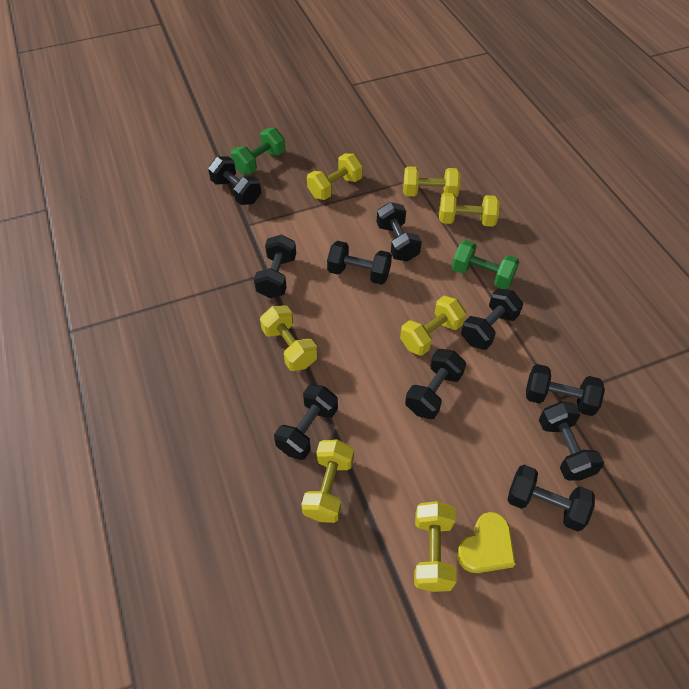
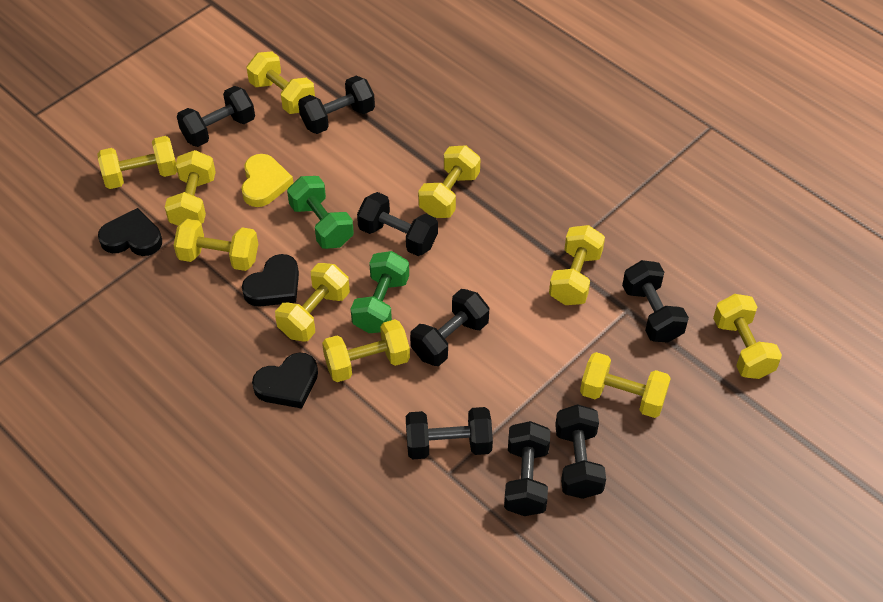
black dumbbell: [208,157,261,205] [254,234,296,298] [274,384,338,460] [327,241,392,285] [377,202,422,262] [405,349,466,419] [461,288,523,350] [507,465,595,531] [526,364,605,416] [539,401,604,481] = 10 -> [177,86,255,147] [298,76,375,134] [357,192,438,256] [406,407,493,459] [410,289,489,366] [504,421,550,516] [555,404,606,499] [622,260,689,343] = 8
black heart: none = 0 -> [98,208,162,256] [242,254,299,306] [252,353,318,409] = 3
yellow dumbbell: [260,305,318,371] [301,440,354,523] [307,153,363,200] [400,296,466,356] [403,166,461,197] [414,501,457,592] [439,193,500,227] = 7 -> [97,136,177,189] [165,150,216,226] [174,219,258,271] [247,52,315,114] [275,263,350,342] [322,319,410,382] [418,145,480,218] [549,225,605,305] [580,352,671,418] [713,294,782,379] = 10

